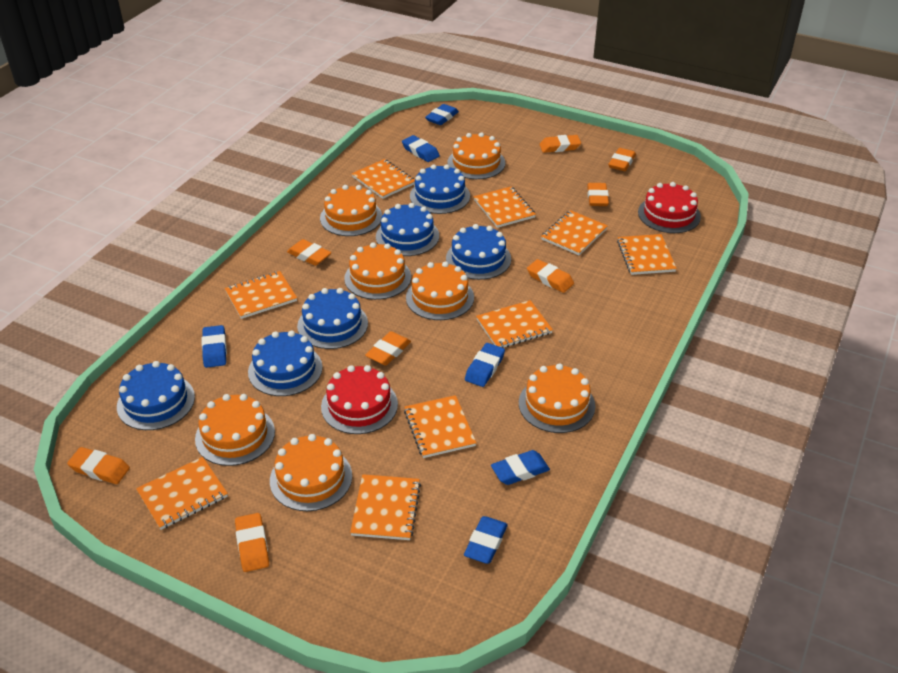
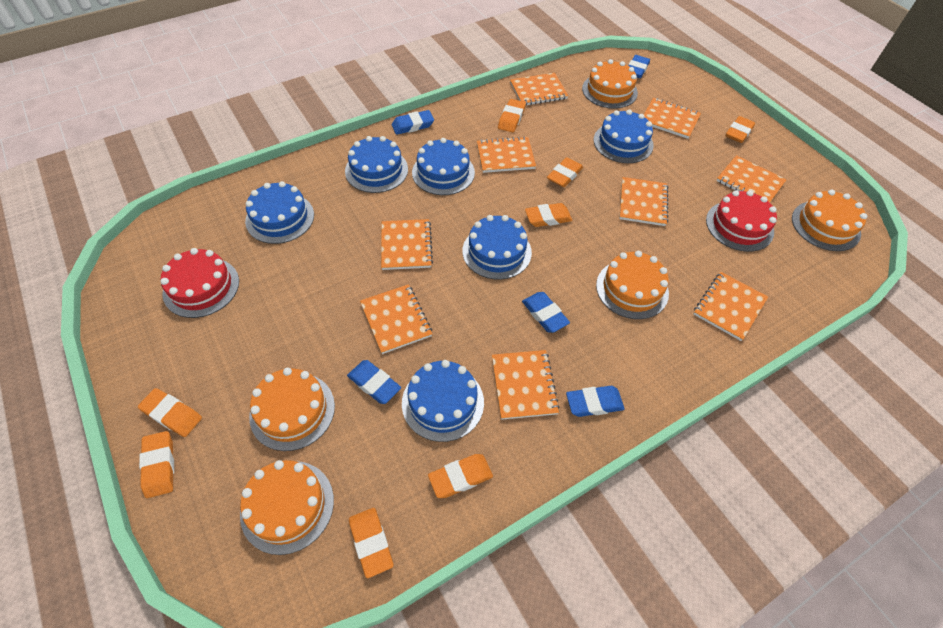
blue eraser: [202,325,227,368] [402,135,440,162] [425,104,459,125] [464,516,508,564] [465,343,505,387] [491,450,550,485] = 6 -> [347,360,401,404] [392,110,434,135] [522,292,570,333] [566,386,624,417] [628,55,650,78] = 5
orange cake: [195,394,275,466] [270,434,352,511] [320,185,382,236] [344,242,411,300] [406,261,474,320] [447,132,505,179] [519,363,595,433] = 7 -> [240,460,334,555] [249,368,335,451] [582,59,638,109] [596,251,669,319] [792,190,867,251] = 5

